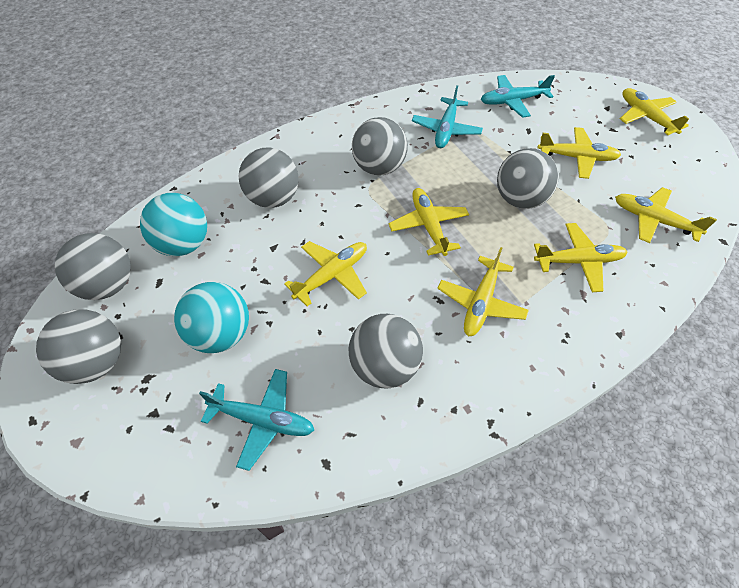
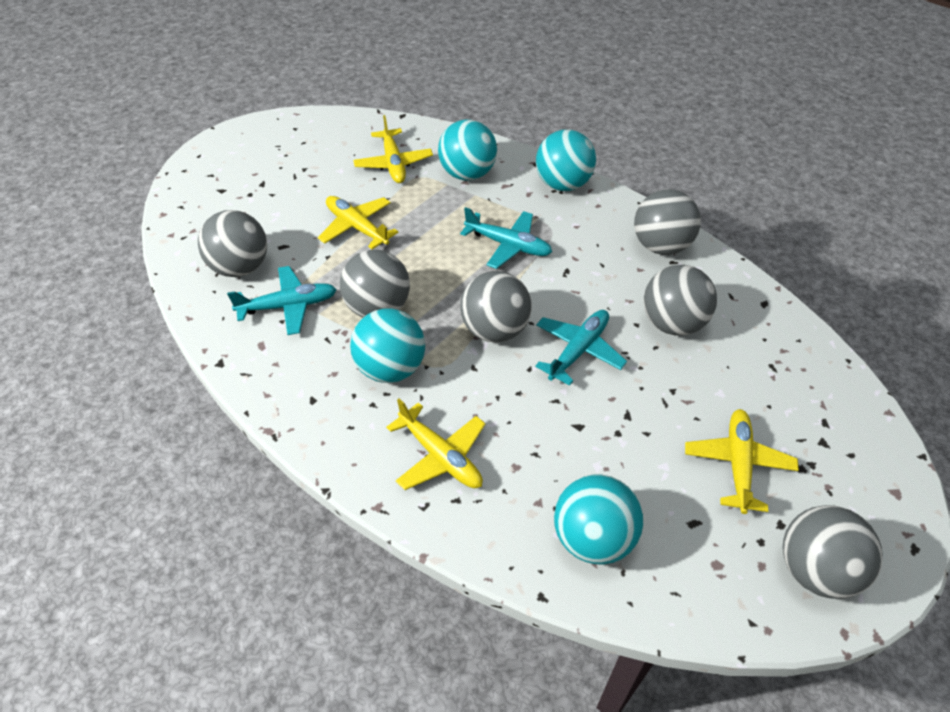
turquoise ball: [140,193,207,256] [174,282,249,353] = 2 -> [350,308,425,383] [438,119,497,181] [536,129,596,191] [554,475,643,565] = 4
yellow plane: [284,241,367,306] [389,188,469,256] [437,247,529,336] [534,223,627,292] [538,127,621,179] [615,187,717,243] [620,88,689,135] = 7 -> [318,196,399,249] [353,115,433,183] [386,399,486,490] [685,409,799,514] = 4

